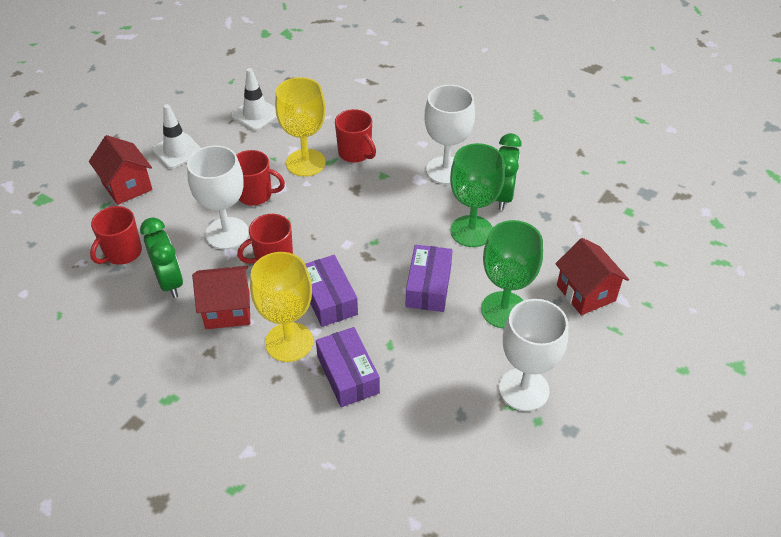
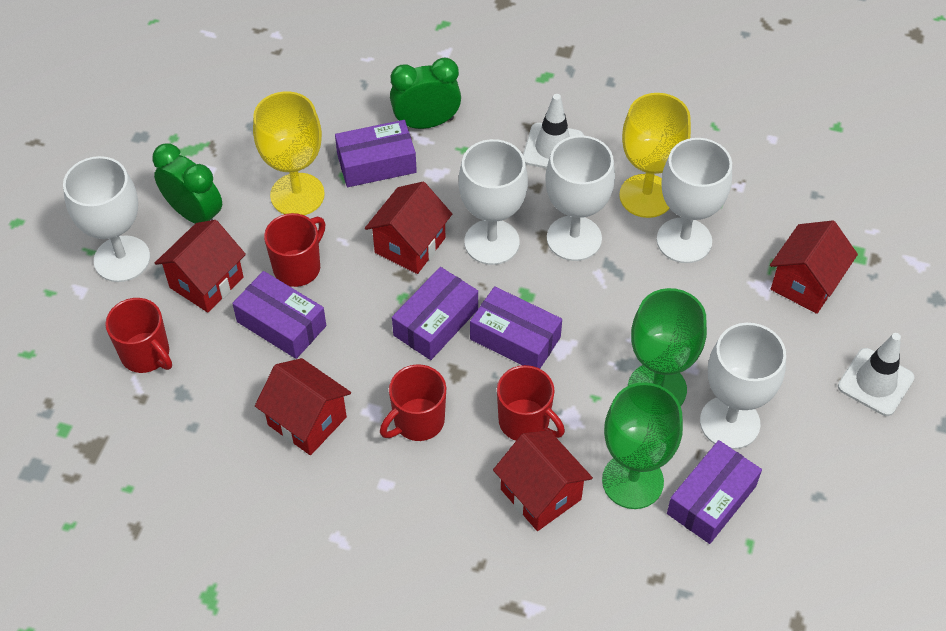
purple box: [306,255,358,327] [316,327,380,407] [406,245,453,312] = 3 -> [232,271,326,359] [335,120,417,187] [392,267,478,360] [470,286,562,369] [667,440,762,544] = 5
red house: [89,135,152,205] [192,266,250,329] [555,238,629,315] = 3 -> [155,220,246,313] [255,358,351,455] [365,182,452,274] [493,431,593,531] [770,220,858,314] = 5
white goblet: [187,145,249,249] [425,85,475,184] [499,299,568,411] = 3 -> [63,156,150,282] [459,139,528,265] [545,135,615,261] [657,138,732,263] [700,323,786,449] = 5

